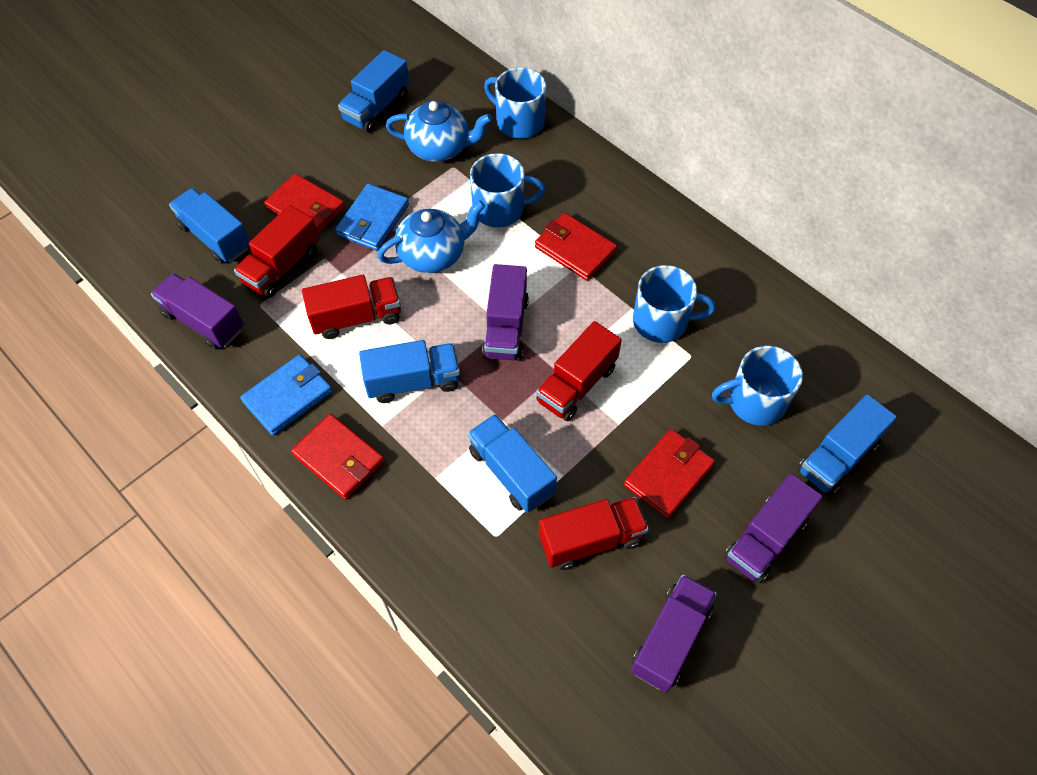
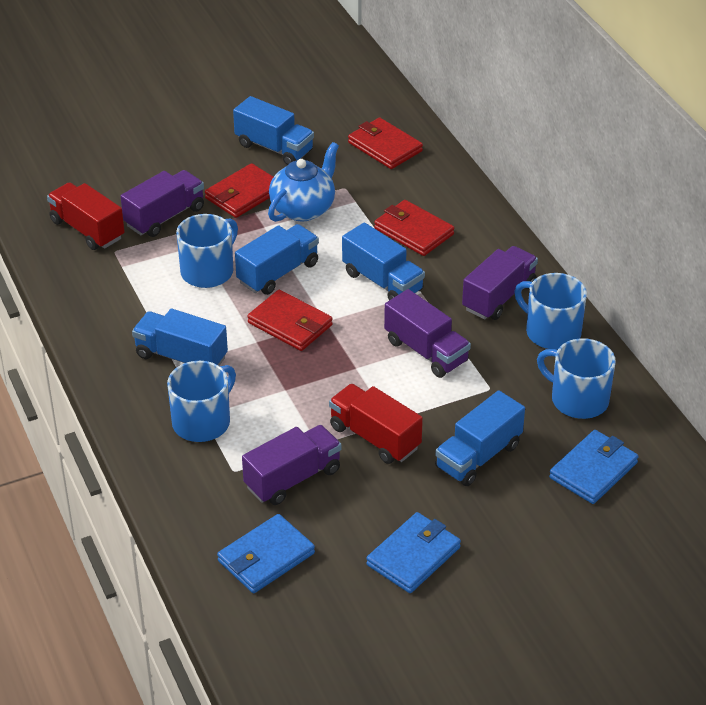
blue teapot: [377,200,485,273] [386,100,492,162] = 2 -> [268,142,339,222] = 1
blue wallet: [240,354,333,436] [335,184,409,251] = 2 -> [217,514,315,593] [366,512,461,593] [549,430,639,504] = 3
red truck: [234,205,319,298] [302,275,401,339] [536,321,622,421] [539,497,649,570] = 4 -> [47,182,125,250] [329,384,423,464] = 2

